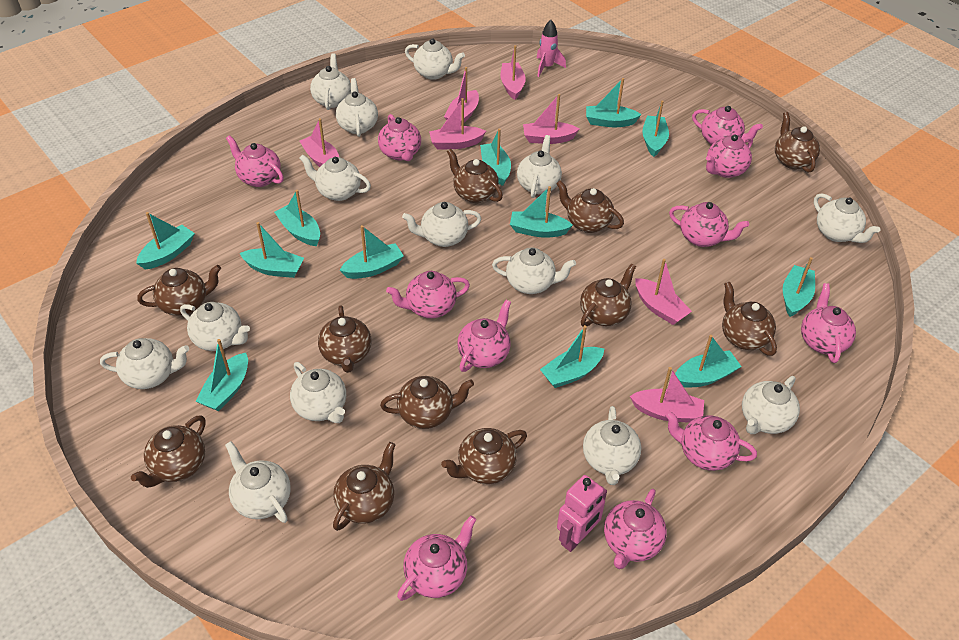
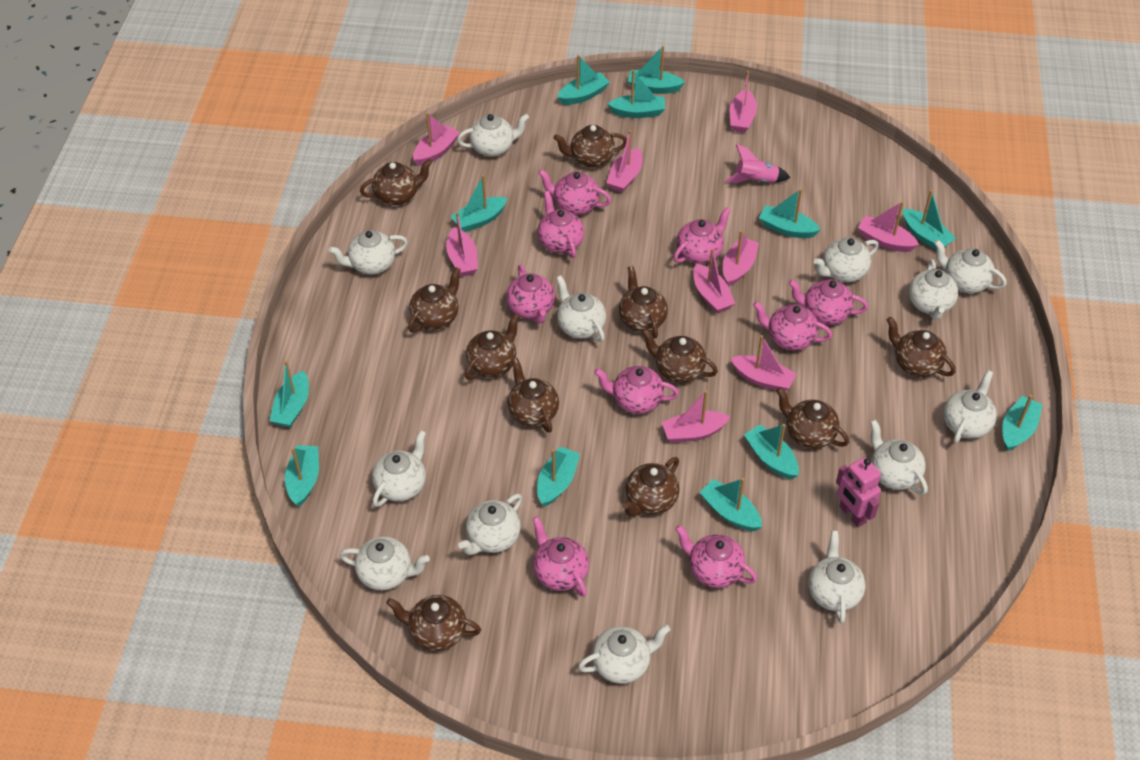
pink boat: [299,118,339,167] [429,98,486,150] [444,67,479,122] [501,45,526,100] [523,94,579,144] [630,367,704,423] [635,259,692,325] = 7 -> [413,113,460,166] [446,212,478,277] [606,130,642,193] [662,391,730,443] [693,249,735,313] [723,230,759,287] [730,71,757,133] [730,335,797,391] [858,201,919,252] = 9
pink teapot: [226,135,284,187] [378,114,421,161] [386,271,470,318] [397,516,477,601] [457,300,511,372] [604,489,667,569] [664,410,757,471] [669,202,749,247] [692,106,763,145] [706,135,753,178] [801,283,856,363] = 11 -> [506,265,555,324] [533,516,589,597] [538,169,611,215] [538,191,584,258] [594,366,679,414] [673,207,731,264] [675,525,757,588] [753,301,832,351] [788,279,868,325] = 9
white teapot: [100,338,189,389] [180,302,250,351] [225,441,291,523] [290,362,346,423] [299,154,371,201] [310,53,351,110] [336,78,378,137] [402,202,481,247] [405,38,465,80] [492,248,576,294] [517,135,562,198] [583,406,641,485] [742,376,800,434] [814,193,880,243] = 14 -> [328,230,408,274] [339,537,430,590] [372,430,426,507] [457,114,529,157] [458,494,522,555] [556,275,606,342] [578,625,670,684] [808,530,865,624] [814,237,879,282] [870,420,928,495] [909,259,958,320] [934,240,1007,293] [943,370,997,444] = 13

